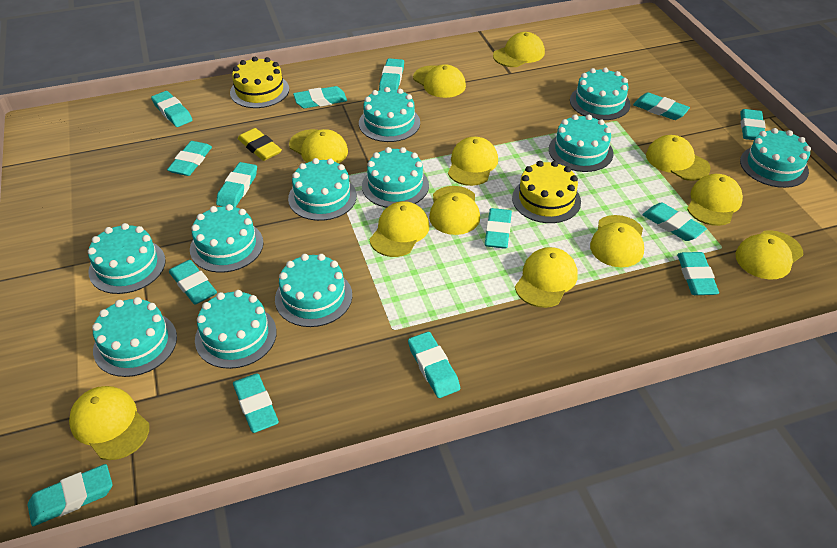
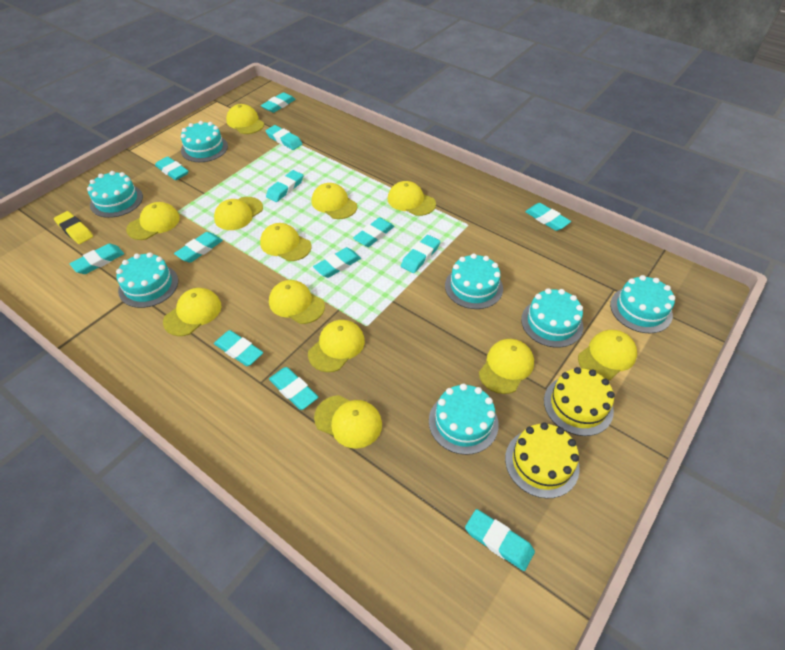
turquoise cake: [88,223,166,294] [92,297,177,377] [190,204,264,273] [195,290,277,369] [275,254,352,327] [288,158,357,221] [359,87,420,142] [362,147,429,208] [549,114,613,172] [570,68,630,120] [740,128,811,188] = 11 -> [87,171,143,218] [116,252,178,308] [181,121,228,162] [429,383,499,455] [445,253,503,309] [521,288,583,348] [610,275,675,333] = 7
turquoise eraser: [28,464,112,526] [151,91,192,127] [167,141,212,176] [169,260,217,305] [216,162,257,207] [233,374,279,433] [293,86,347,108] [379,58,404,90] [408,332,460,398] [485,208,512,249] [633,93,690,120] [642,202,707,241] [677,252,719,295] [740,109,766,140] = 14 -> [69,244,124,274] [155,157,189,180] [174,232,223,263] [214,330,263,366] [261,92,296,113] [266,125,302,150] [266,170,303,202] [269,367,318,410] [313,247,361,278] [353,218,394,247] [401,235,440,273] [465,509,535,571] [525,203,571,231] = 13

